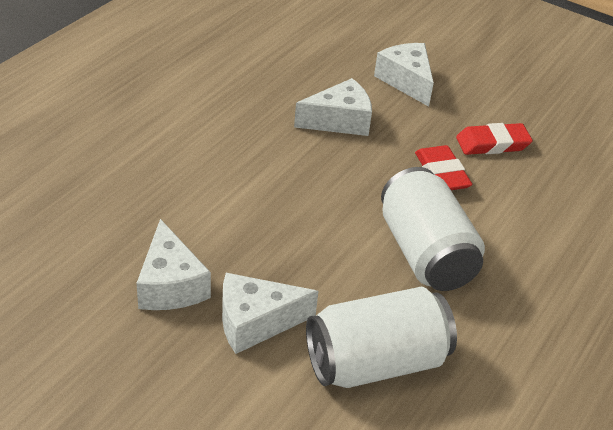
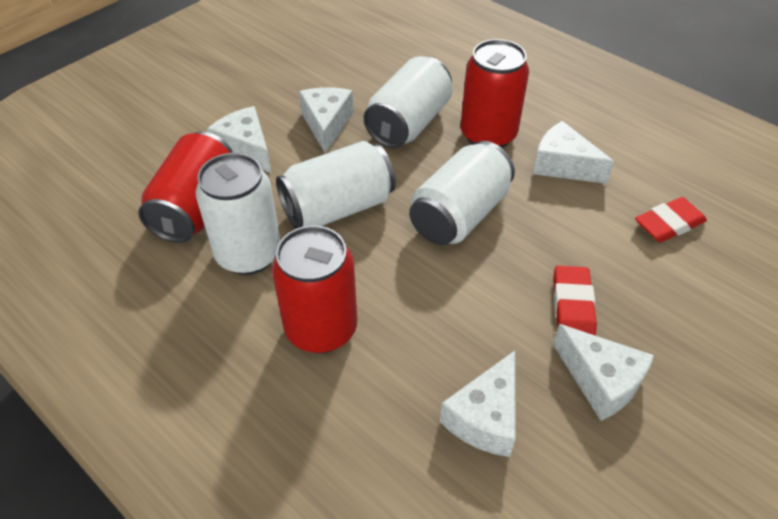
red can: none = 0 -> [138,131,233,243] [272,225,357,353] [461,39,529,148] = 3
white can: [306,286,457,388] [381,167,485,291] = 2 -> [196,153,281,275] [276,141,396,229] [364,56,453,148] [409,141,515,245] = 4
white cheese: [136,219,211,310] [222,273,318,354] [294,78,372,136] [374,43,434,107] = 4 -> [207,106,272,173] [299,87,354,154] [440,351,516,457] [533,121,614,184] [553,324,654,421] = 5

